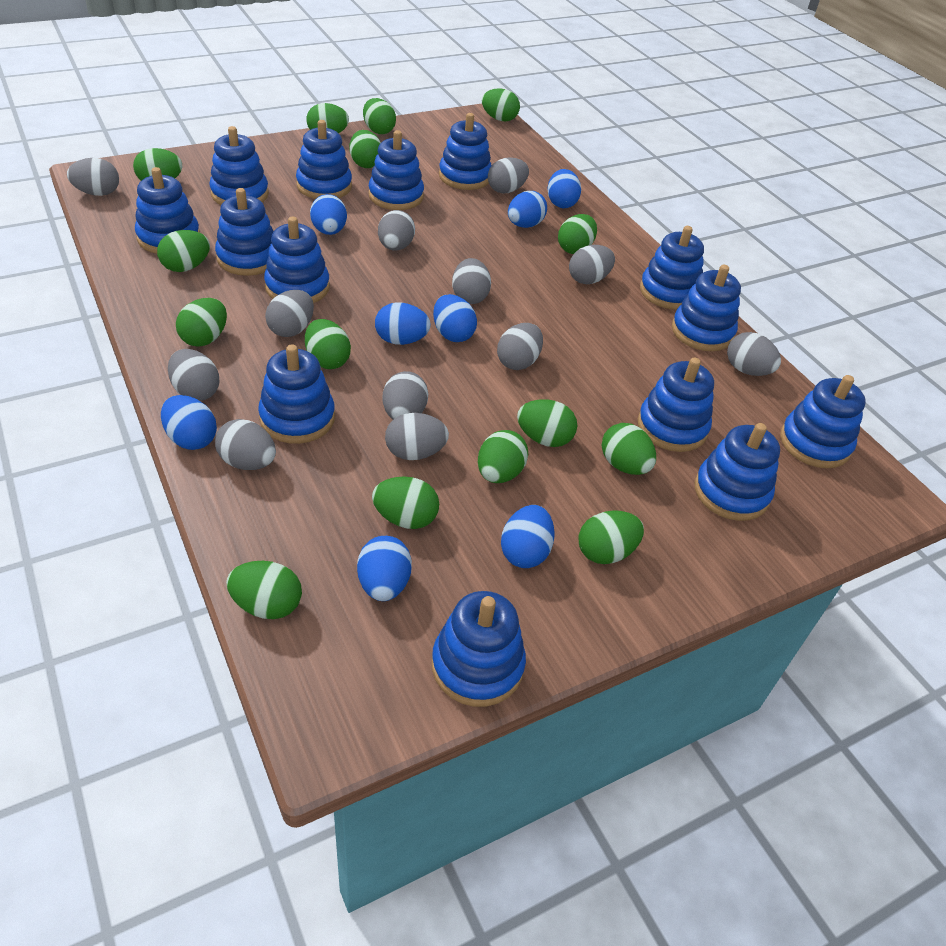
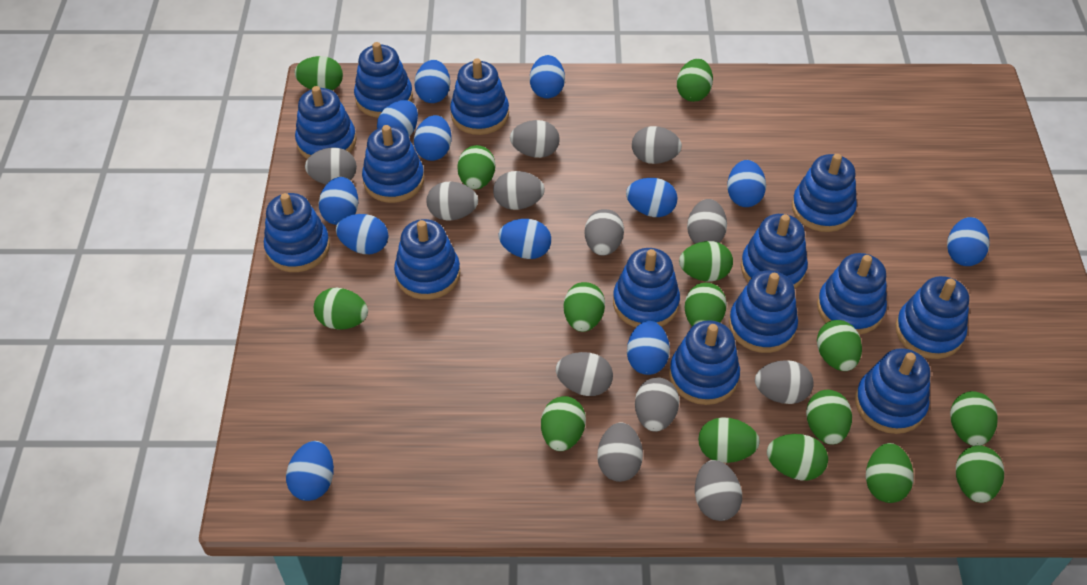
blue egg: [161,395,217,450] [310,194,347,235] [357,536,412,601] [375,302,431,345] [433,294,477,342] [501,505,555,568] [508,191,547,228] [547,169,581,208] = 8 -> [286,441,334,501] [319,177,358,225] [336,214,388,254] [377,100,418,137] [414,60,450,103] [414,115,451,161] [499,219,551,259] [530,55,565,99] [626,178,678,217] [627,321,670,375] [727,160,766,207] [947,217,990,266] = 12

